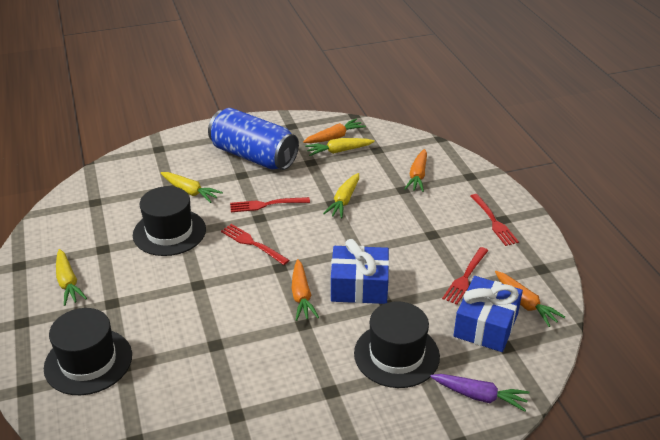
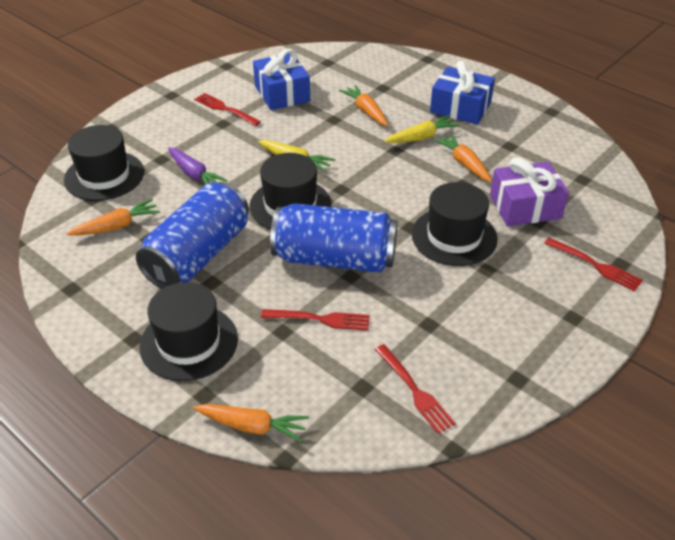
black hat: [44,308,132,395] [133,186,206,256] [354,301,440,388] = 3 -> [64,125,144,201] [139,282,238,381] [249,153,331,230] [412,182,498,266] = 4
blue can: [208,108,299,170] = 1 -> [136,182,249,289] [270,203,398,273] = 2
purple gift: none = 0 -> [490,158,569,226] = 1
yellow carrot: [56,249,87,306] [161,172,223,203] [305,138,375,156] [323,173,359,218] = 4 -> [258,140,335,172] [384,115,460,143] = 2

